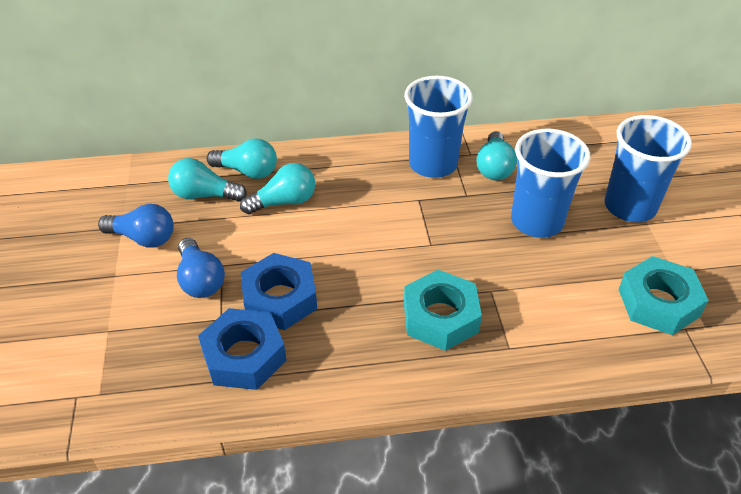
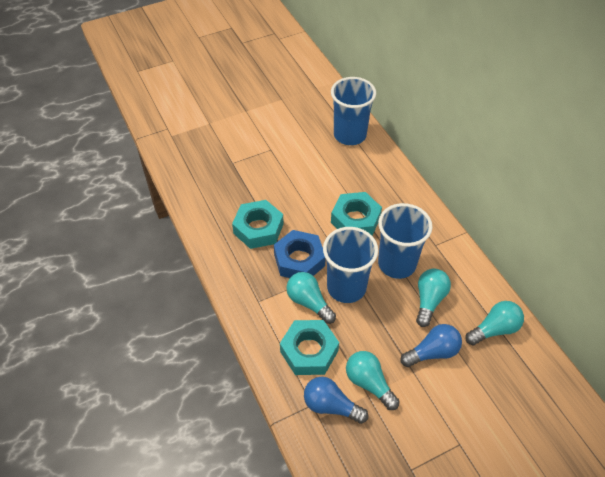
blue nut: [198,308,286,390] [241,253,317,330] = 2 -> [274,230,326,278] = 1
turquoise nut: [404,270,482,351] [619,256,709,335] = 2 -> [232,200,284,249] [280,320,339,375] [331,192,382,236] = 3

